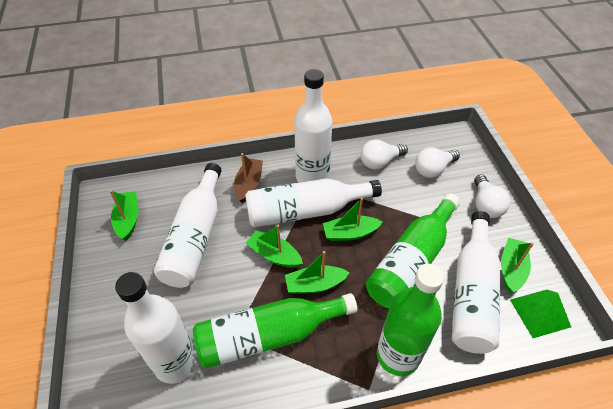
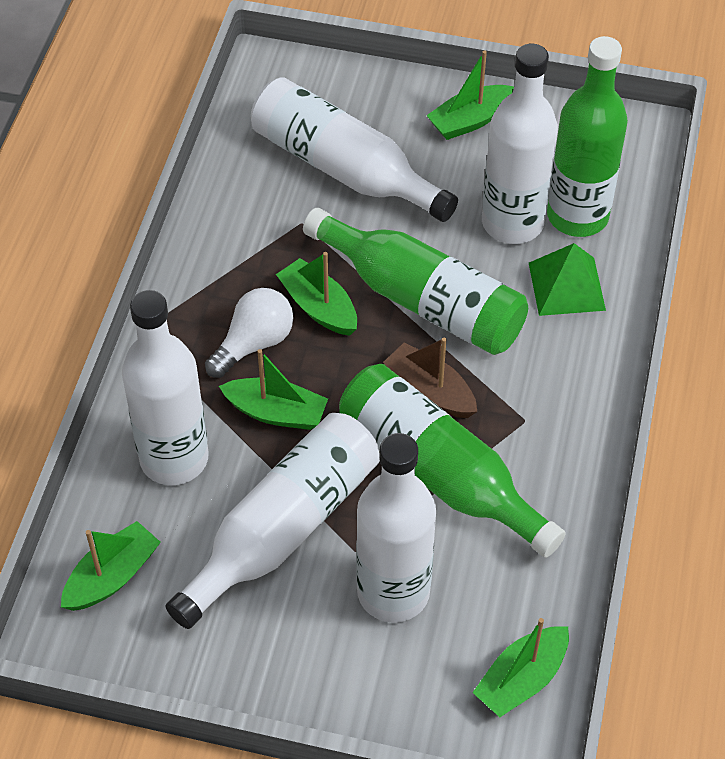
white light bulb: [361,139,408,170] [415,147,460,178] [474,174,510,218] = 3 -> [205,288,294,378] = 1

